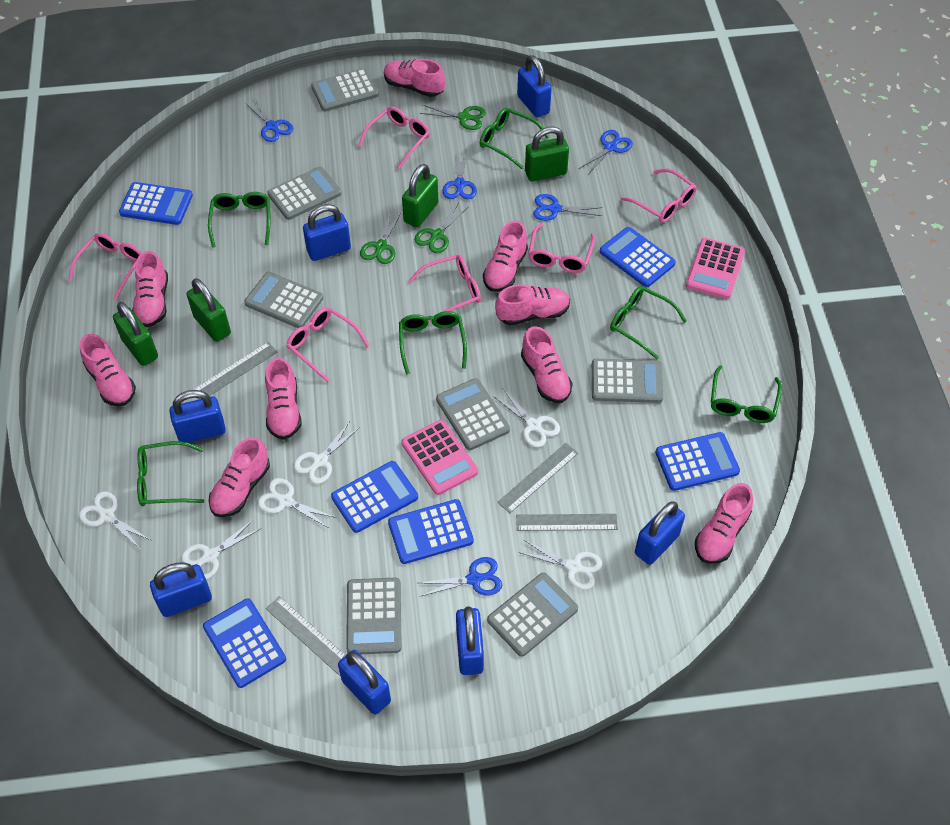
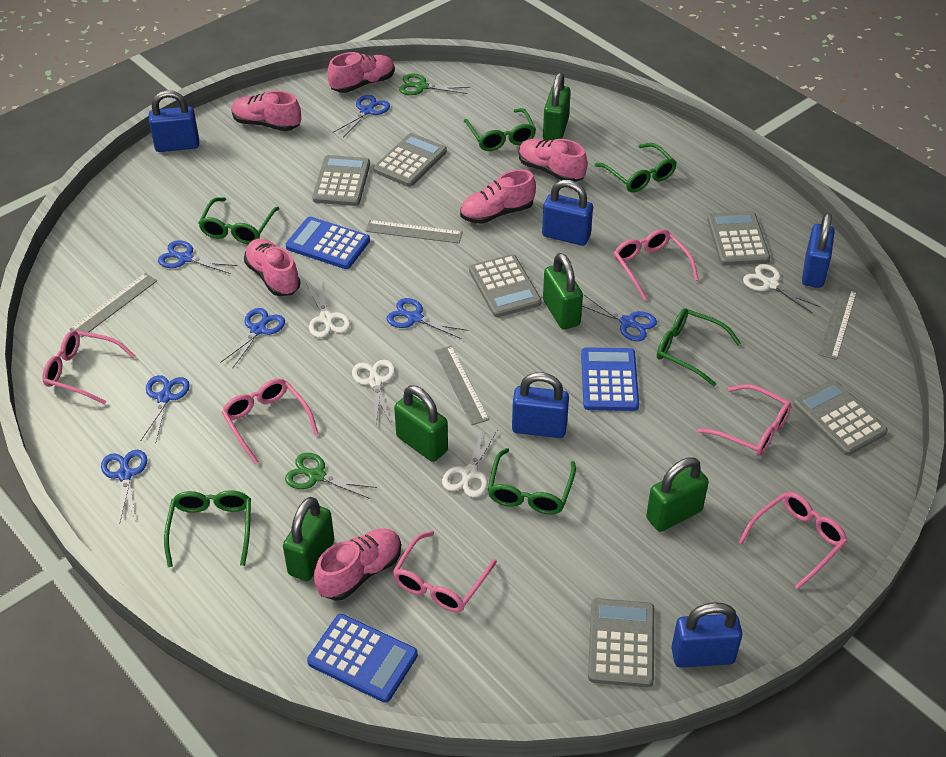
blue calculator: [119,182,193,225] [203,598,286,688] [331,461,418,533] [388,499,474,564] [600,227,676,287] [655,432,740,491] = 6 -> [286,217,370,269] [307,614,418,703] [581,347,639,411] = 3
blue padlock: [150,562,212,617] [169,390,226,443] [303,204,351,261] [338,650,391,715] [456,606,484,675] [517,55,552,118] [635,501,685,565] = 7 -> [149,90,199,152] [512,372,569,438] [542,180,593,246] [671,602,742,668] [802,212,835,288] = 5
blue scissors: [245,97,293,142] [419,557,502,596] [442,151,477,199] [533,194,603,221] [579,130,633,174] = 5 -> [101,450,147,524] [140,375,190,441] [158,240,237,274] [220,308,285,369] [333,95,390,137] [386,298,469,339] [582,295,657,341] = 7
green padlock: [113,302,158,366] [186,278,231,342] [402,164,438,227] [525,126,569,181] = 4 -> [283,497,334,581] [394,385,448,462] [543,72,571,141] [543,253,583,330] [646,457,709,532] = 5
green scissors: [360,210,402,264] [414,202,469,253] [420,105,486,130] = 3 -> [285,453,377,499] [399,73,469,95] = 2
grey calculator: [244,272,323,328] [267,166,342,220] [311,68,379,111] [346,578,402,654] [436,378,510,450] [487,572,578,657] [592,359,664,403] = 7 -> [312,155,370,206] [373,133,447,187] [469,254,542,317] [588,598,654,687] [707,211,770,266] [793,380,888,456] = 6
pink calculator: [402,420,478,495] [686,238,745,299] = 2 -> none = 0
pink shoe: [80,334,136,407] [132,251,168,327] [209,437,270,517] [265,357,301,440] [384,59,445,97] [483,221,528,292] [495,284,570,326] [521,326,573,403] [695,483,753,564] = 9 -> [232,91,301,131] [244,239,300,296] [314,528,401,601] [327,52,395,93] [460,169,536,224] [519,139,587,182] = 6
white scissors: [79,492,151,550] [181,519,260,580] [257,478,336,528] [294,421,360,484] [493,389,560,447] [518,540,602,590] = 6 -> [306,279,351,338] [352,360,395,424] [442,428,498,498] [743,264,820,314] = 4

